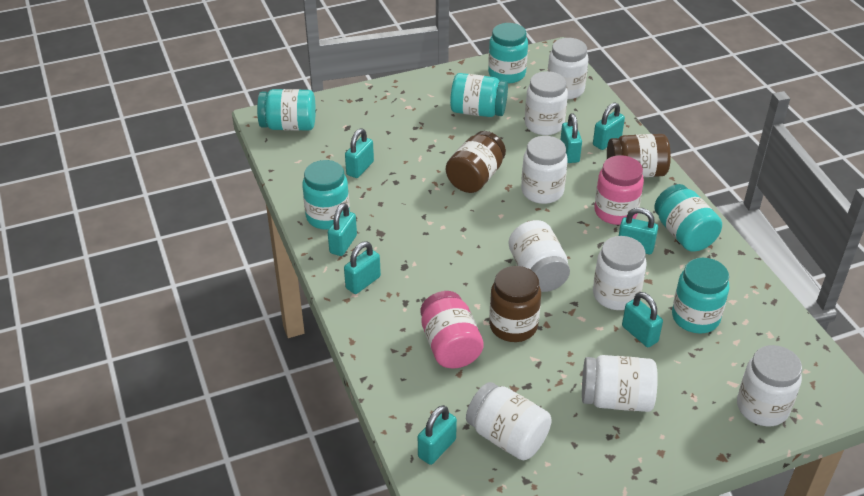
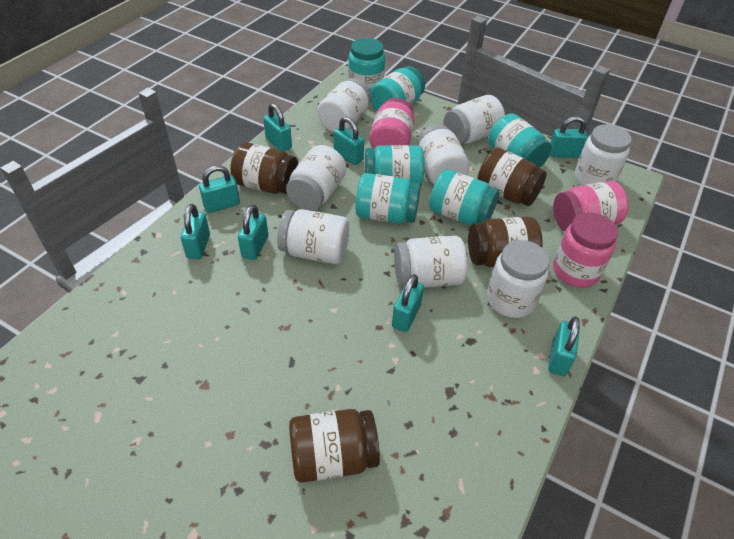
brown jar: [446,131,506,193] [489,266,541,342] [607,134,671,177] = 3 -> [230,142,298,194] [289,409,380,483] [468,217,542,267] [477,148,547,206] = 4
pink jar: [420,291,484,369] [594,155,644,225] = 2 -> [370,98,414,149] [553,181,629,231] [553,213,618,288] = 3

